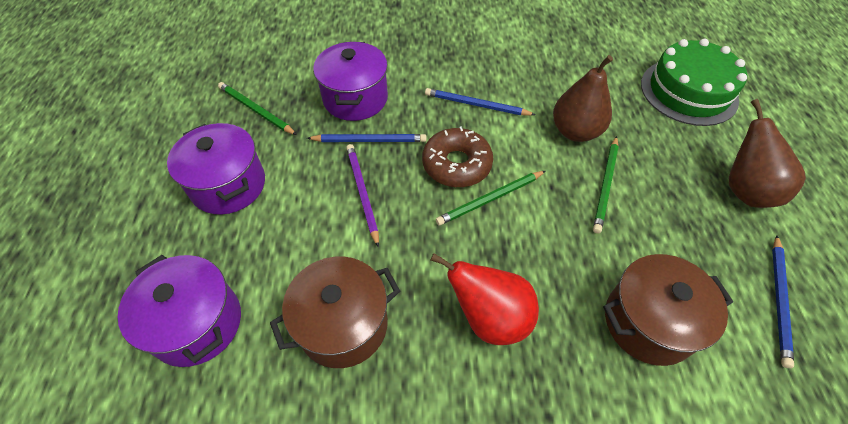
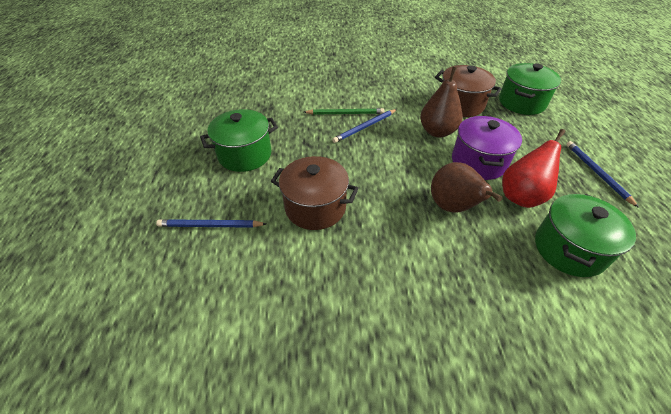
brown donut: [422,126,493,187] = 1 -> none = 0
green cake: [641,39,747,126] = 1 -> none = 0
green pencil: [218,82,297,135] [436,171,545,226] [593,136,619,233] = 3 -> [304,108,385,115] = 1
green pot: none = 0 -> [200,109,278,172] [499,63,561,115] [535,194,636,277] = 3
purple pencil: [346,144,379,248] = 1 -> none = 0
purple pot: [118,255,241,367] [167,123,265,215] [313,42,388,121] = 3 -> [452,116,522,180] = 1

